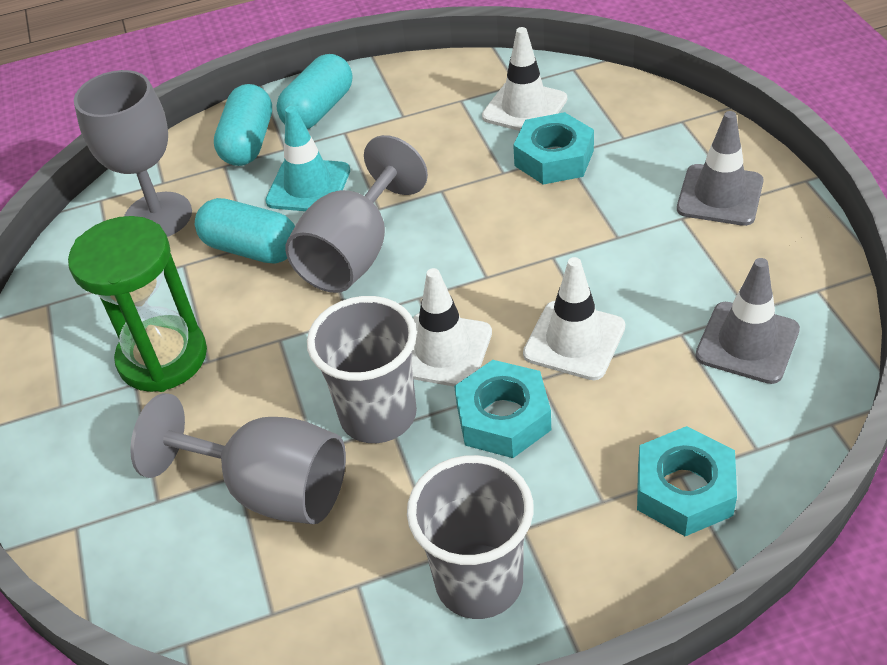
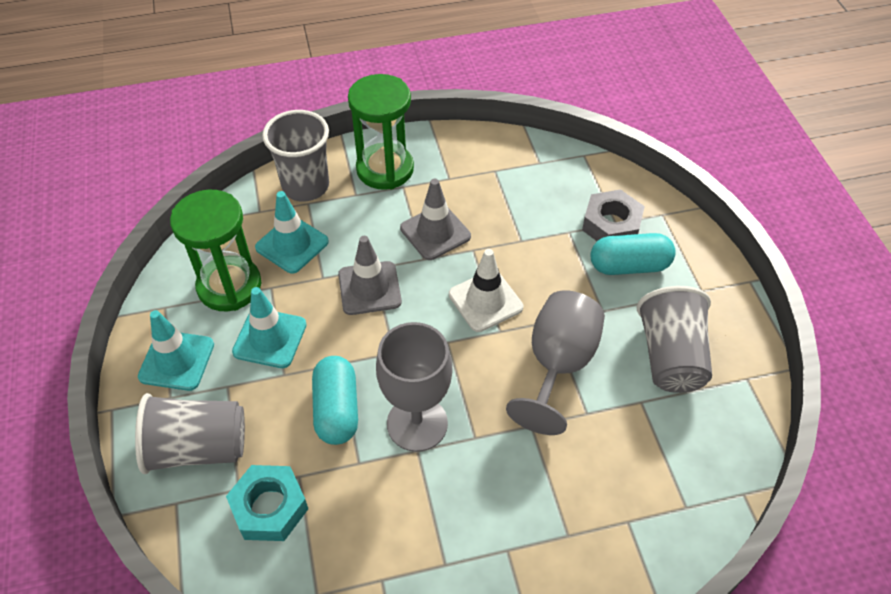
green hourglass: [68,216,207,392] = 1 -> [170,190,261,311] [348,74,414,190] = 2
grey cup: [307,296,417,443] [407,455,534,619] = 2 -> [135,393,245,474] [262,110,329,202] [637,286,712,393] = 3
grey goblet: [74,70,192,237] [130,393,346,524] [285,135,428,293] = 3 -> [376,322,452,452] [506,290,605,435] = 2
grey nut: none = 0 -> [582,189,645,241] = 1
turquoise capsule: [195,198,295,264] [214,84,272,166] [277,54,352,129] = 3 -> [312,356,358,445] [591,233,676,275] = 2
turquoise nut: [454,360,551,458] [513,112,594,184] [637,426,737,536] = 3 -> [226,465,308,541] = 1
turquoise traffic cone: [265,106,350,211] = 1 -> [138,310,214,391] [232,287,307,368] [255,191,329,274] = 3
white traffic cone: [412,268,492,387] [482,27,567,131] [523,257,625,380] = 3 -> [449,249,523,332] = 1

